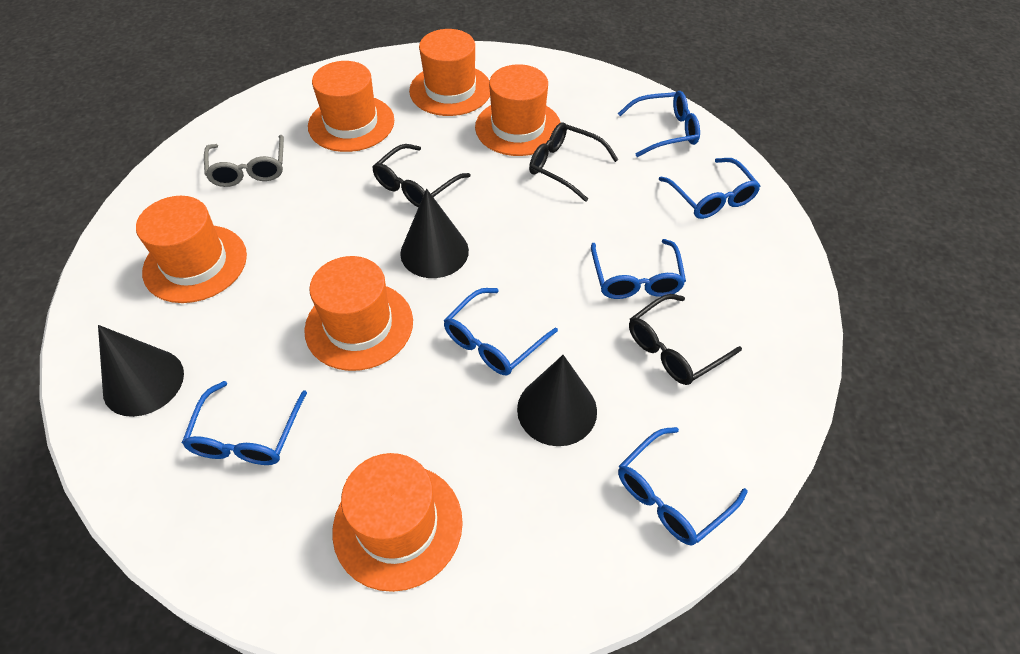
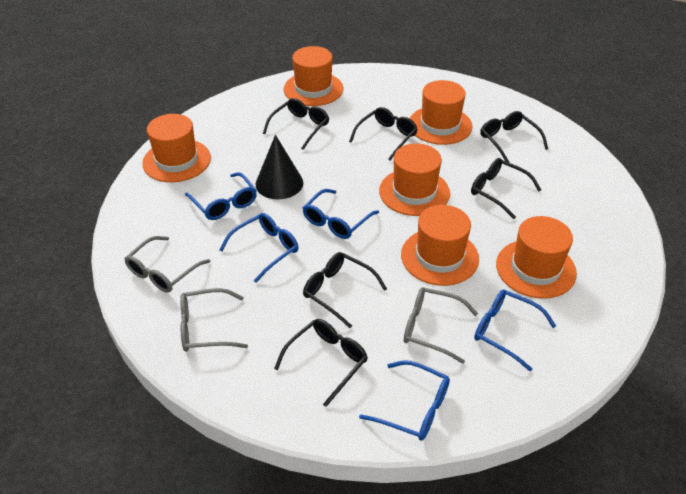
black cone: [98,325,184,417] [400,189,469,278] [517,355,597,446] = 3 -> [256,135,303,199] = 1
black glasses: [372,144,471,207] [529,122,619,202] [629,294,742,385] = 3 -> [263,98,329,150] [274,319,368,407] [303,252,387,328] [349,107,418,161] [471,158,541,219] [480,111,548,163] = 6
blue glasses: [182,381,307,465] [443,288,558,376] [591,239,686,299] [618,91,700,157] [618,427,748,545] [659,158,760,219] = 6 -> [185,172,257,220] [219,213,298,283] [303,189,379,239] [359,360,450,441] [474,290,556,371] = 5
grey glasses: [204,135,284,187] = 1 -> [124,236,211,293] [180,288,248,352] [404,287,478,364] = 3

